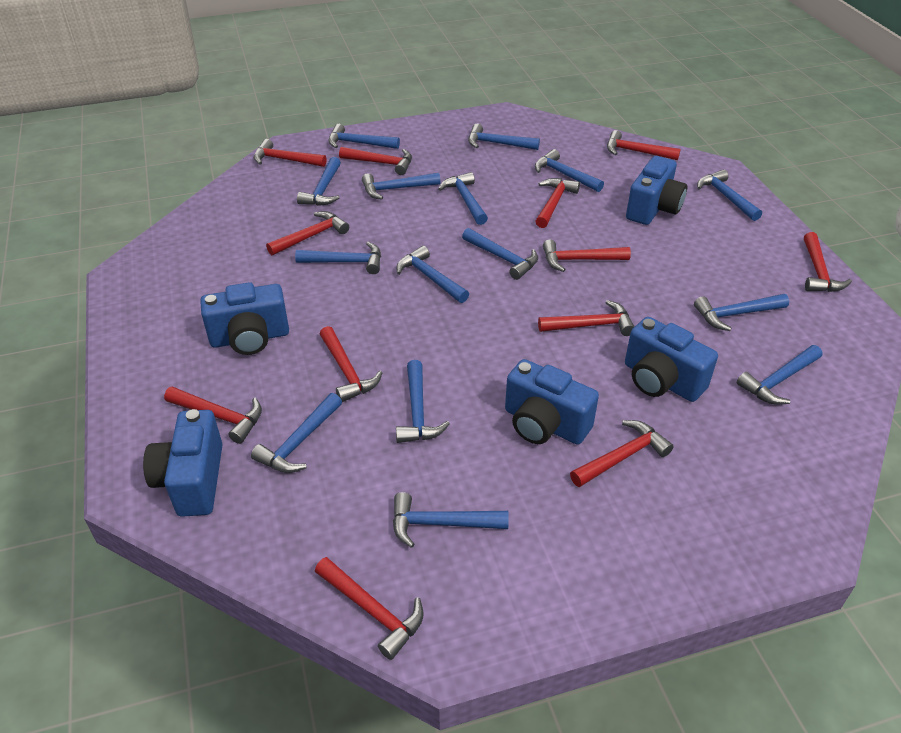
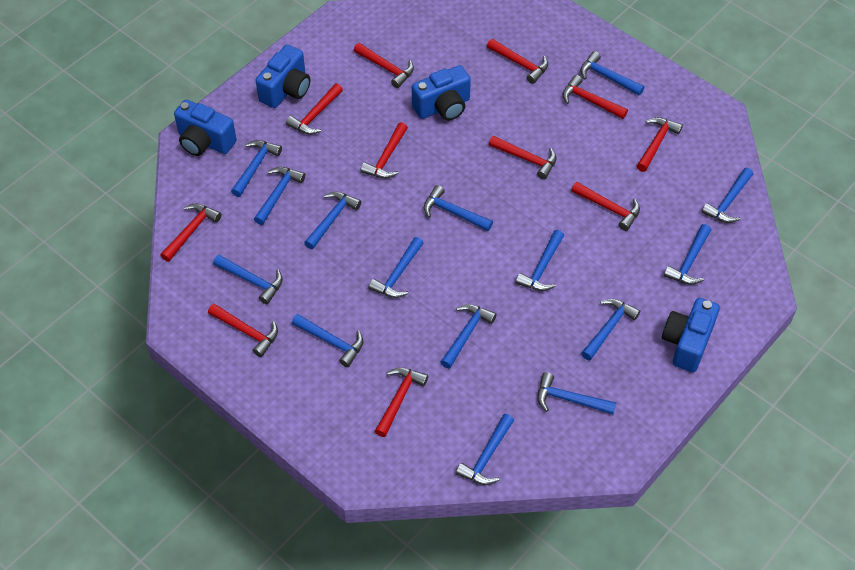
blue camera: [143,409,223,517] [200,282,289,355] [505,359,599,445] [625,317,718,402] [626,156,687,225] = 5 -> [174,100,237,156] [256,45,310,108] [412,65,471,121] [662,298,720,372] = 4
red hammer: [164,387,262,444] [254,139,326,167] [266,211,349,255] [315,557,424,660] [320,326,382,402] [339,147,412,175] [535,178,580,228] [538,300,635,336] [543,239,631,272] [570,420,674,487] [607,130,681,160] [804,232,852,292] = 12 -> [160,203,221,262] [208,304,278,357] [286,83,343,135] [354,43,414,88] [360,122,408,178] [375,367,428,437] [487,39,548,84] [489,136,557,179] [563,75,628,119] [571,182,640,231] [637,117,683,172] = 11

